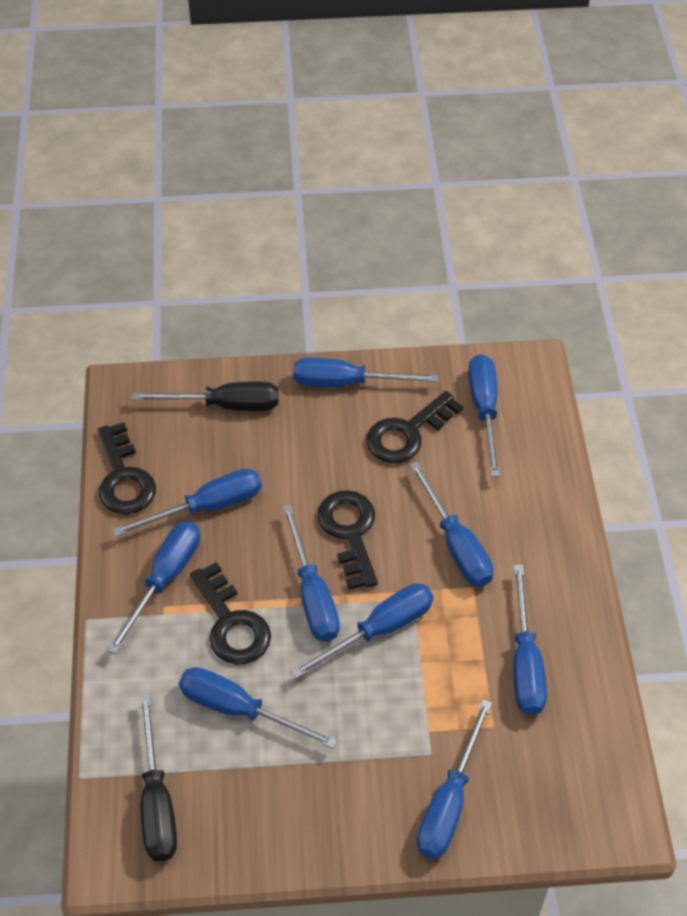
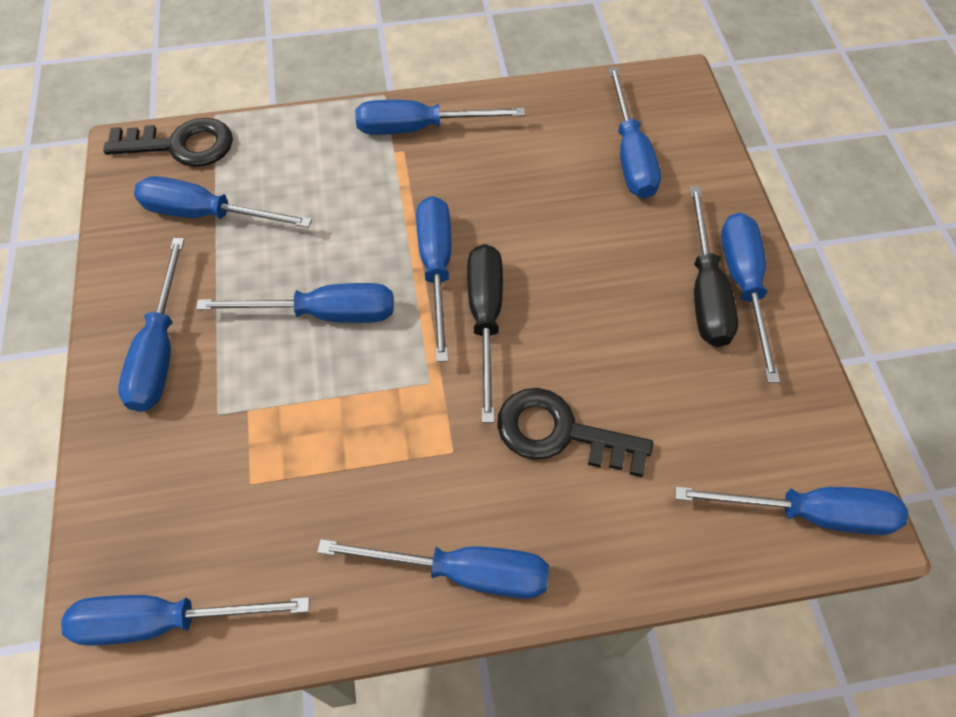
black key: [98,422,156,515] [190,562,271,665] [317,490,378,590] [366,391,464,463] = 4 -> [103,118,233,167] [497,388,653,477] = 2

